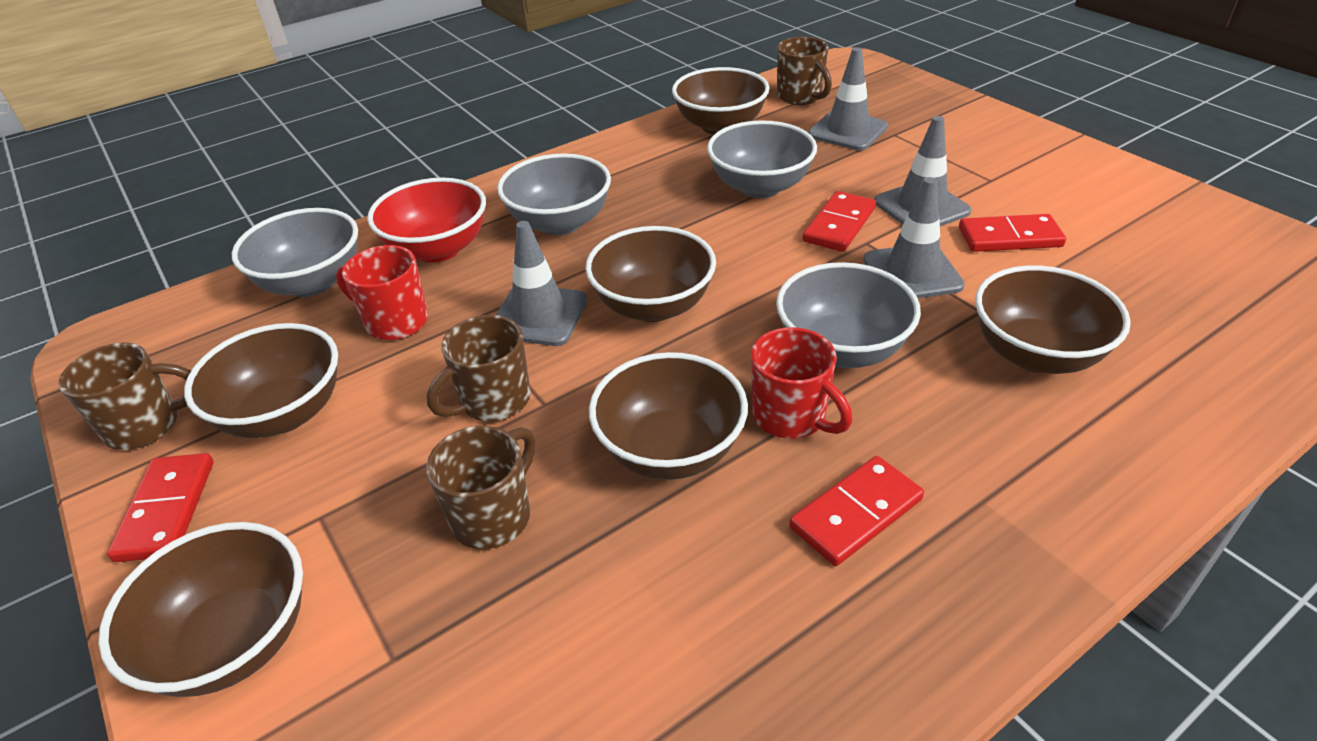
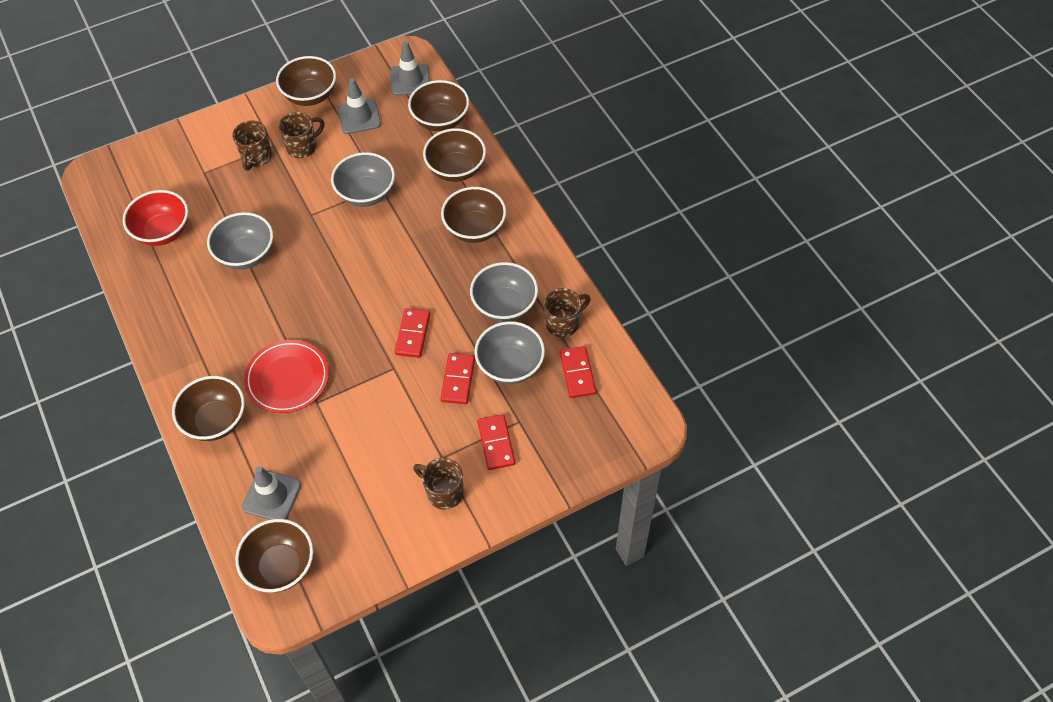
grey traffic cone: [496,221,588,346] [808,47,888,150] [863,177,965,298] [874,116,972,226] = 4 -> [242,466,301,520] [337,78,381,134] [391,41,430,96] = 3
red mug: [336,245,428,340] [751,327,852,439] = 2 -> none = 0
red plate: none = 0 -> [244,340,329,413] = 1

